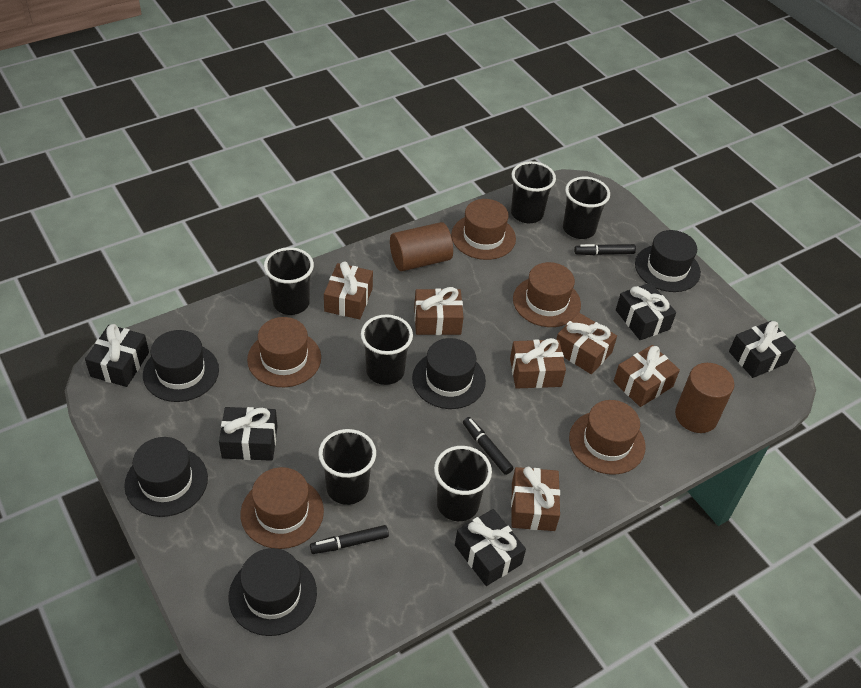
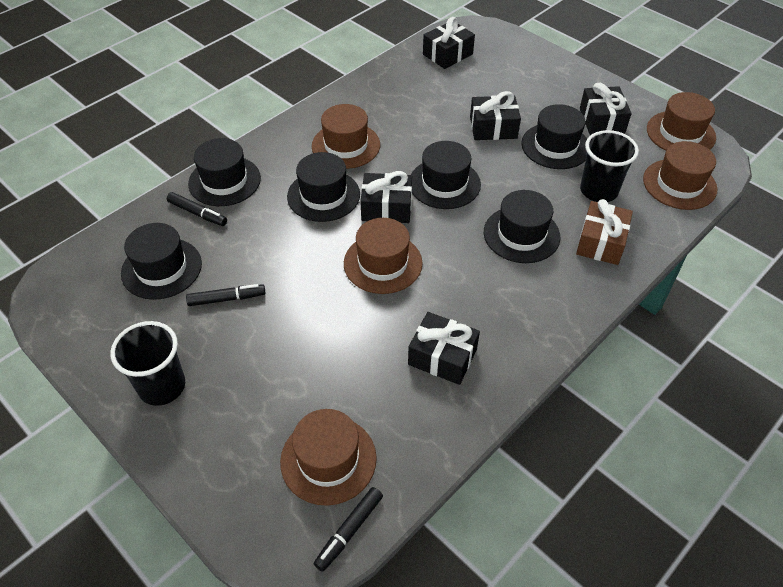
black cup: [264,247,314,315] [318,429,376,505] [361,314,413,385] [434,446,492,521] [511,161,556,223] [563,177,610,239] = 6 -> [110,321,185,406] [580,130,639,202] = 2
black hat: [124,437,208,517] [143,330,219,402] [228,548,317,636] [412,338,486,409] [635,230,701,292] = 5 -> [121,223,202,300] [188,138,261,206] [287,152,360,222] [411,141,481,209] [484,190,560,263] [521,104,587,169] = 6
brown cylinder: [390,222,453,271] [675,363,735,433] = 2 -> none = 0
brown gift: [324,261,373,319] [414,287,463,335] [510,338,566,389] [511,467,560,531] [556,313,617,374] [614,345,680,407] = 6 -> [576,199,633,265] = 1

